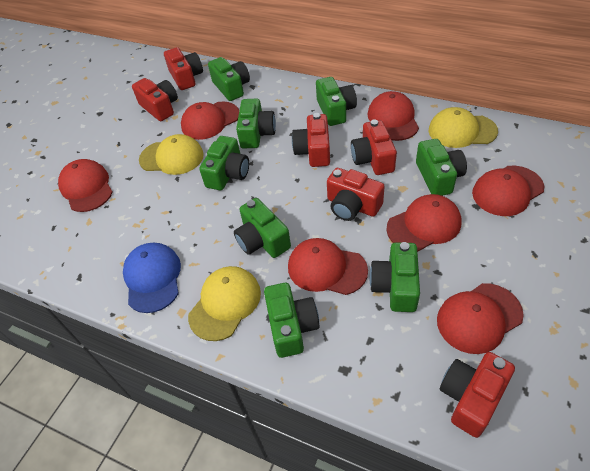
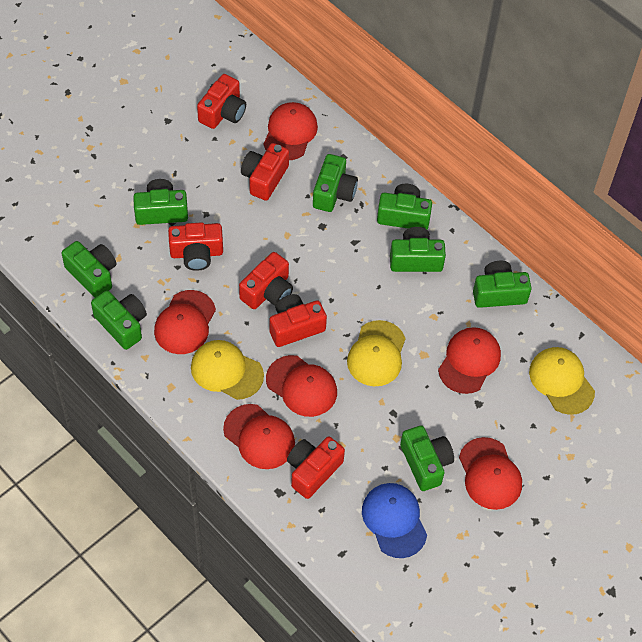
red cap: [58,159,113,212] [181,102,239,140] [288,238,368,295] [367,91,419,141] [387,194,461,252] [437,283,524,354] [472,166,544,216] = 7 -> [154,290,216,354] [223,404,295,469] [263,102,318,160] [266,355,337,417] [438,327,501,394] [459,437,522,510] = 6

